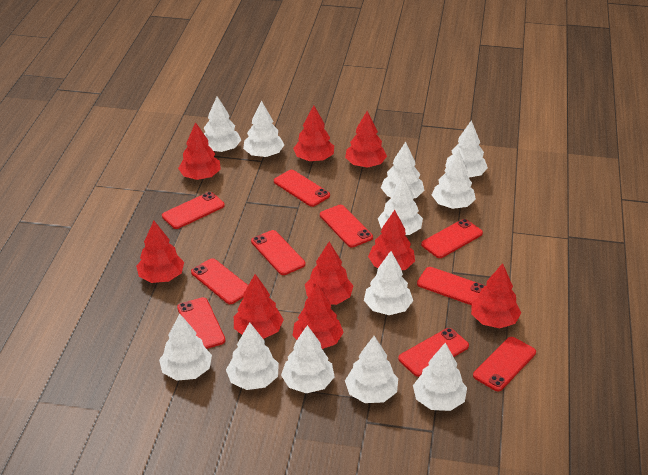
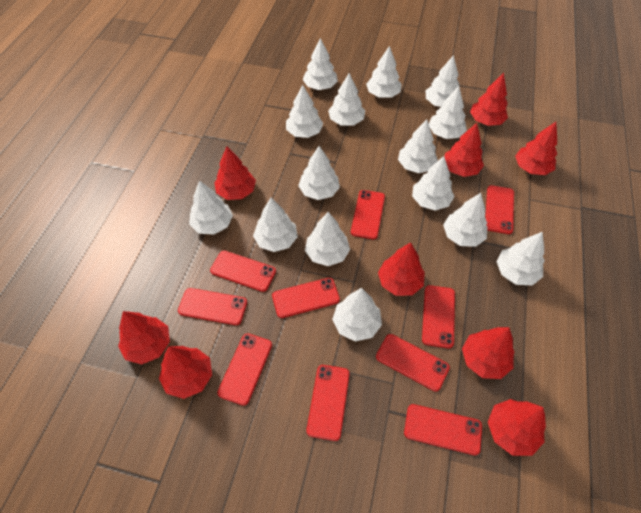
white tree: [159,313,212,381] [204,96,241,152] [226,322,279,390] [243,101,284,157] [281,325,334,393] [345,336,398,403] [364,251,413,315] [378,175,423,235] [381,142,424,199] [413,343,467,411] [432,150,476,209] [445,120,488,178] = 12 -> [189,180,233,235] [253,198,298,252] [286,85,323,138] [298,146,340,200] [303,38,338,90] [305,212,350,266] [328,73,365,125] [332,288,382,341] [366,46,402,98] [398,120,438,173] [412,156,454,211] [426,55,459,107] [429,86,467,139] [443,193,487,247] [496,232,545,285] = 15

